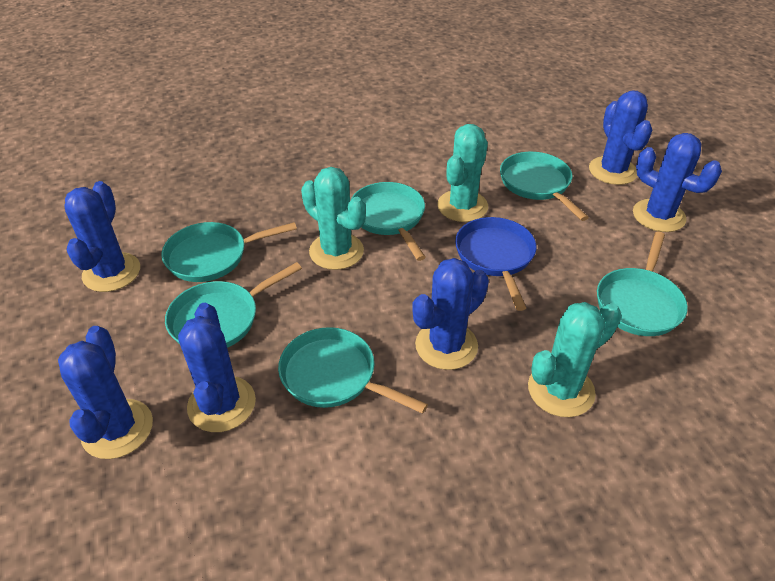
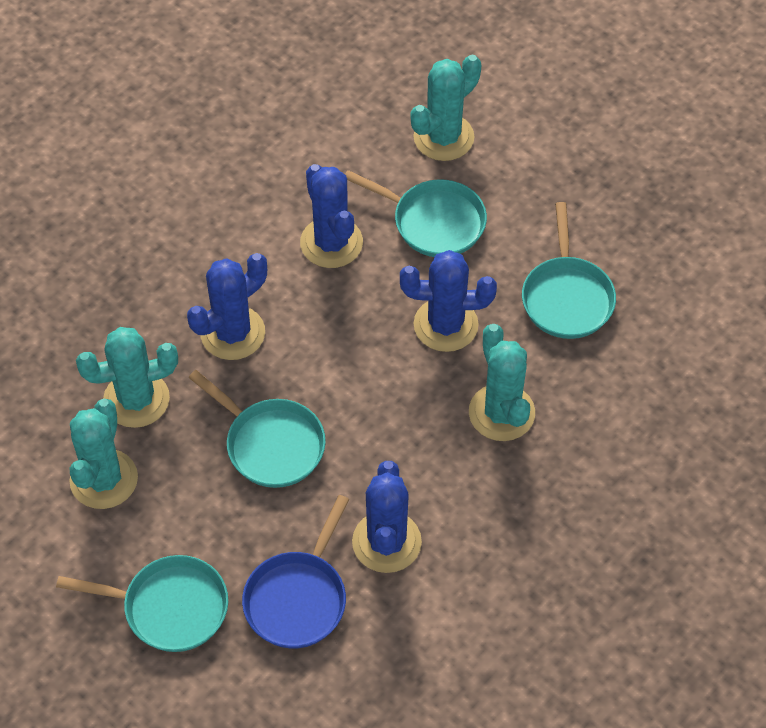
blue cactus: [58,326,153,459] [64,181,140,292] [178,303,256,432] [412,258,489,370] [589,90,652,185] [633,133,722,232] = 6 -> [187,253,267,360] [300,164,363,268] [352,461,422,573] [400,250,497,352] = 4
turquoise cactus: [301,167,366,270] [437,124,488,222] [528,302,622,417] = 3 -> [69,399,138,509] [76,327,178,428] [410,55,481,161] [469,324,535,441] = 4
turquoise pan: [162,222,297,282] [165,262,302,348] [278,327,428,414] [350,182,426,261] [500,152,589,221] [597,231,688,336] = 6 -> [56,555,228,652] [188,370,326,488] [345,170,487,257] [522,202,616,339] = 4

